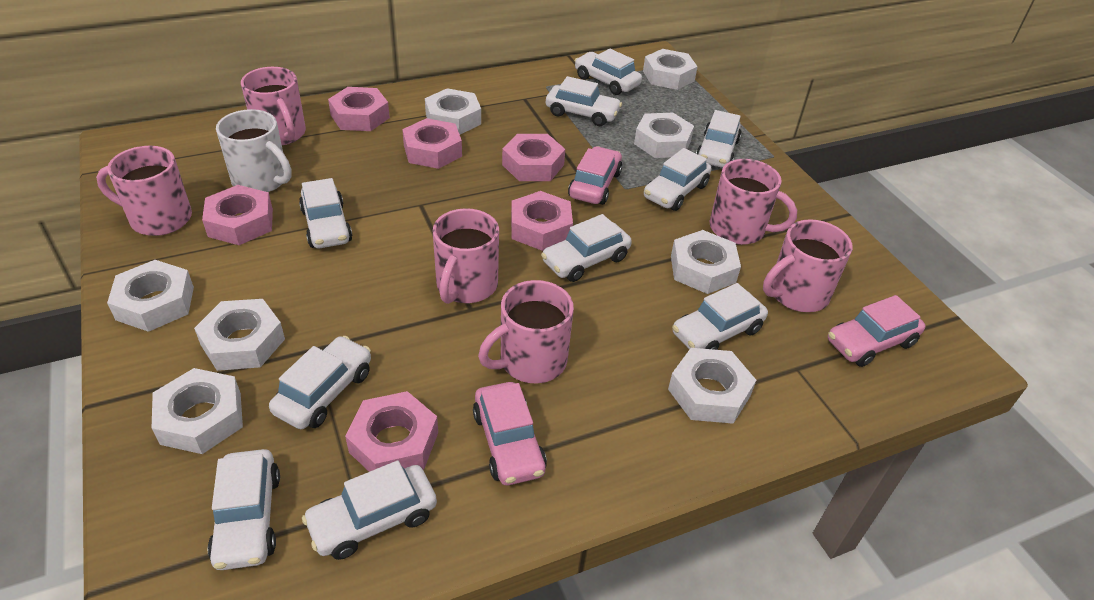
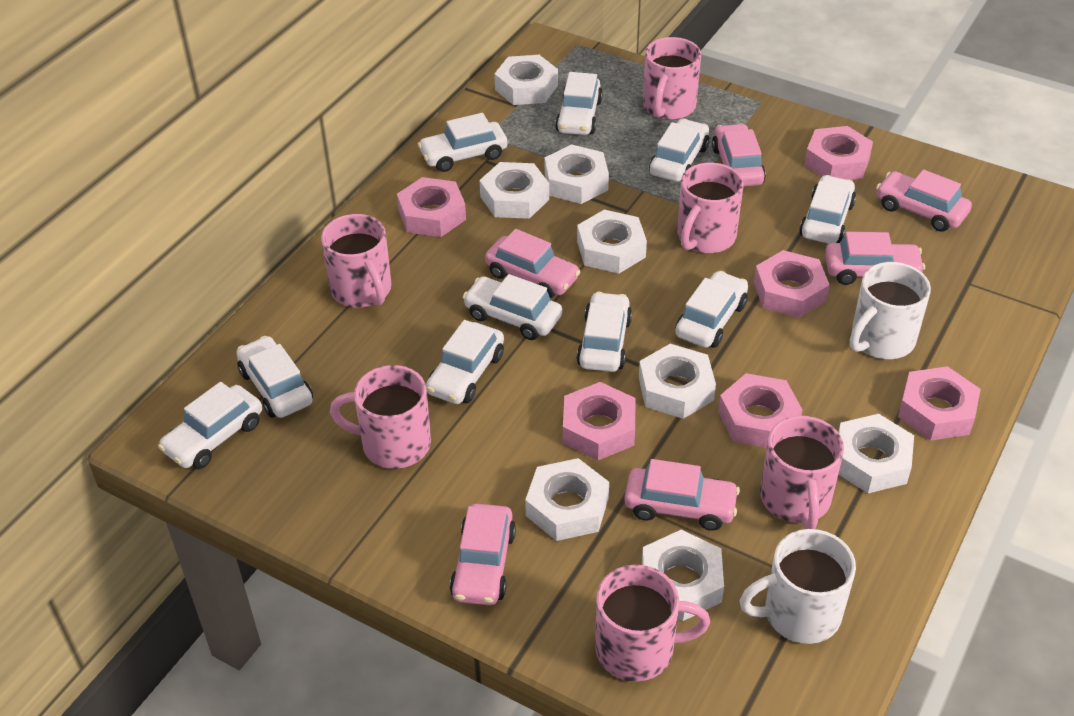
pink car: [473,382,547,485] [568,146,622,205] [828,295,925,367] = 3 -> [450,504,516,605] [485,229,581,299] [624,459,740,531] [712,123,766,186] [825,232,925,285] [876,169,972,232] = 6
white mug: [216,109,292,192] = 1 -> [740,529,856,644] [850,262,931,359] = 2

